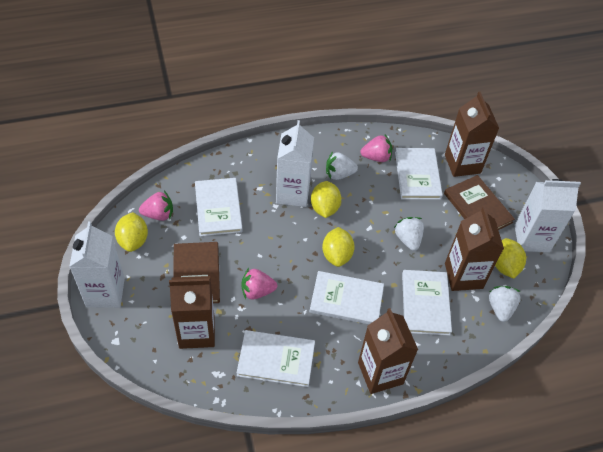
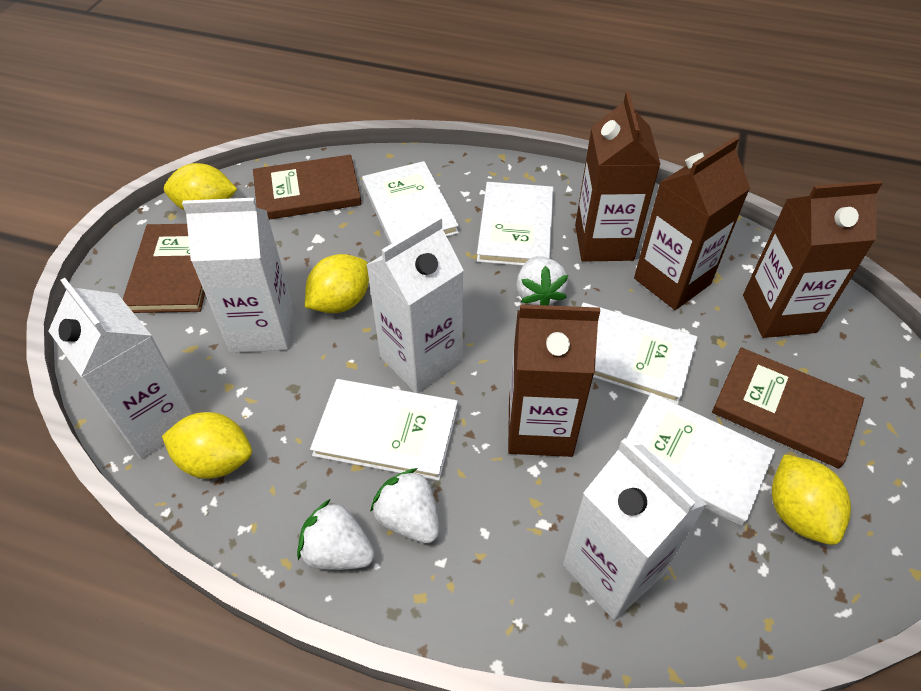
brown book: [173,242,220,303] [444,175,515,230] = 2 -> [123,224,205,313] [253,154,362,220] [712,347,864,469] = 3
pink strawberry: [139,191,173,221] [241,268,277,299] [361,135,392,162] = 3 -> none = 0
white carton: [69,222,125,308] [276,120,314,207] [514,179,581,252] = 3 -> [49,278,194,460] [182,198,293,353] [367,216,464,393] [563,438,707,620] = 4

